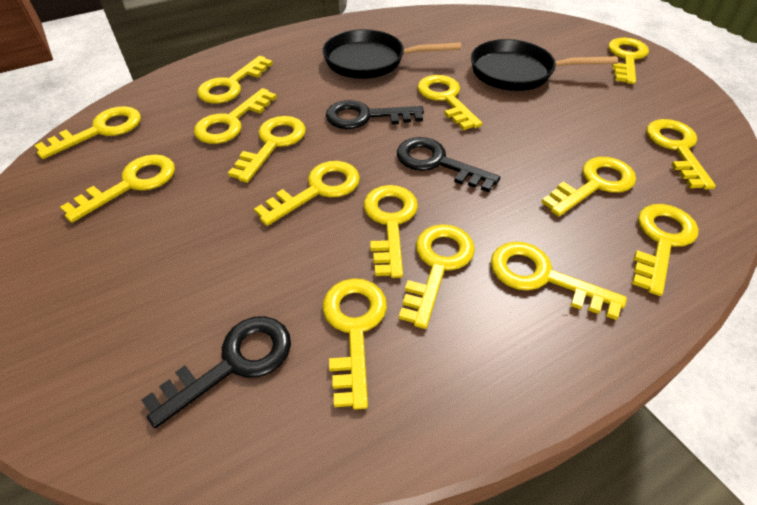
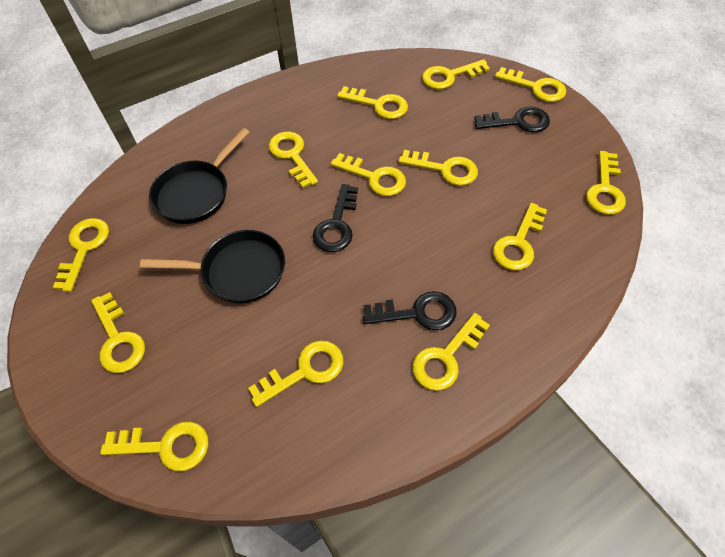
yellow key: [34,106,141,159] [60,154,175,223] [194,88,277,144] [197,56,273,103] [228,116,306,183] [254,161,360,226] [323,278,387,410] [364,185,418,278] [399,224,475,329] [417,75,482,130] [491,242,627,320] [541,157,636,216] [608,37,649,84] [632,204,699,296] [647,119,716,189] = 15 -> [53,218,109,292] [91,292,145,373] [100,421,209,471] [248,341,344,407] [268,132,318,188] [330,153,406,196] [337,86,408,119] [399,150,478,186] [412,313,490,391] [422,59,490,89] [493,203,547,270] [495,67,566,102] [586,151,626,214] = 13

